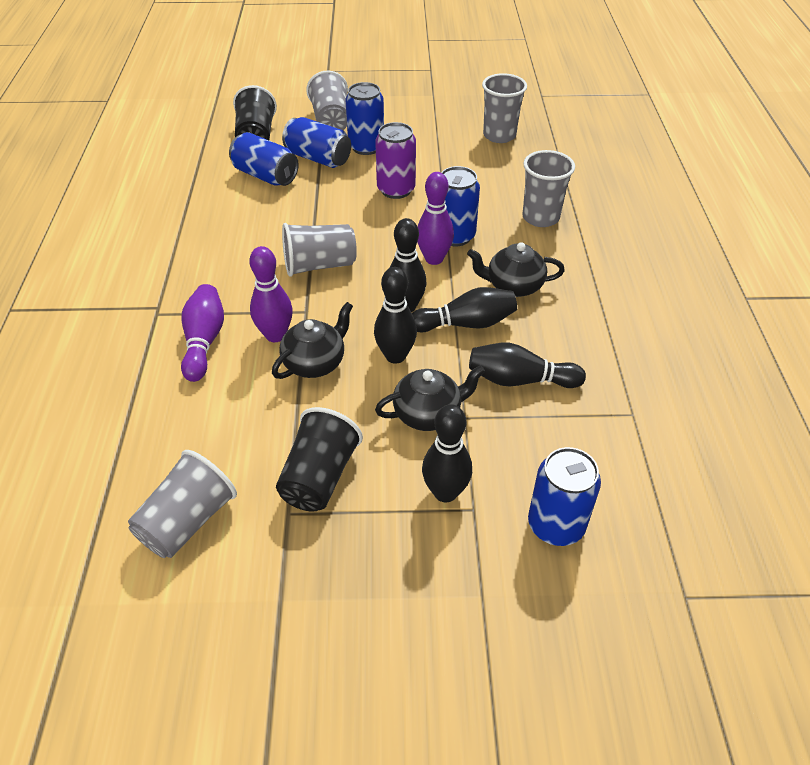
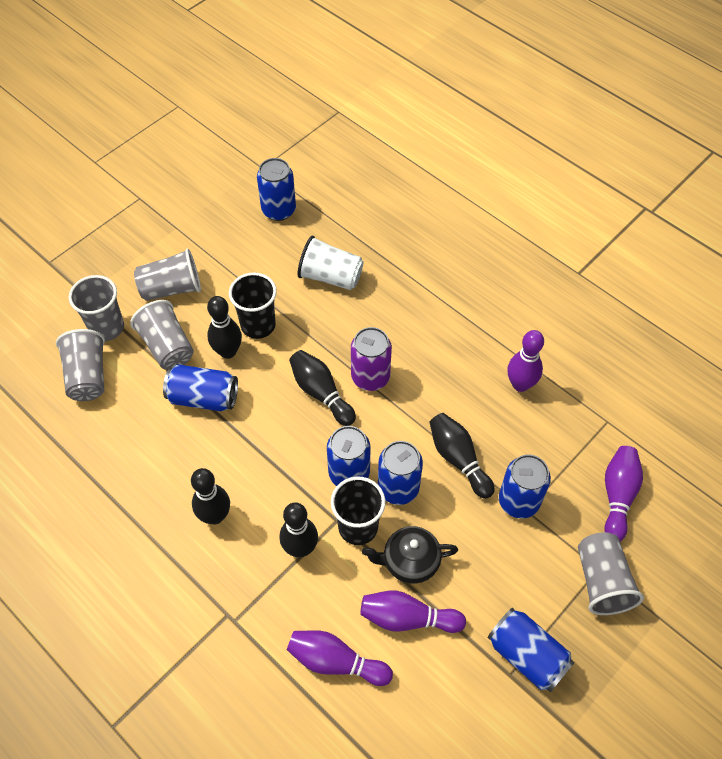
black teapot: [272,302,353,379] [375,365,485,431] [467,242,565,297] = 3 -> [362,526,458,584] = 1
blue can: [229,132,299,186] [282,117,351,168] [345,82,384,155] [441,166,480,246] [528,447,601,546] = 5 -> [163,364,238,411] [257,158,296,221] [327,426,371,486] [378,441,423,505] [487,608,574,692] [499,454,551,519] = 6
purple bowling pin: [181,284,224,382] [249,246,293,342] [417,172,454,265] = 3 -> [287,630,393,686] [360,591,466,633] [507,330,544,392] [604,446,643,541] = 4
white cup: none = 0 -> [297,236,364,290] = 1

